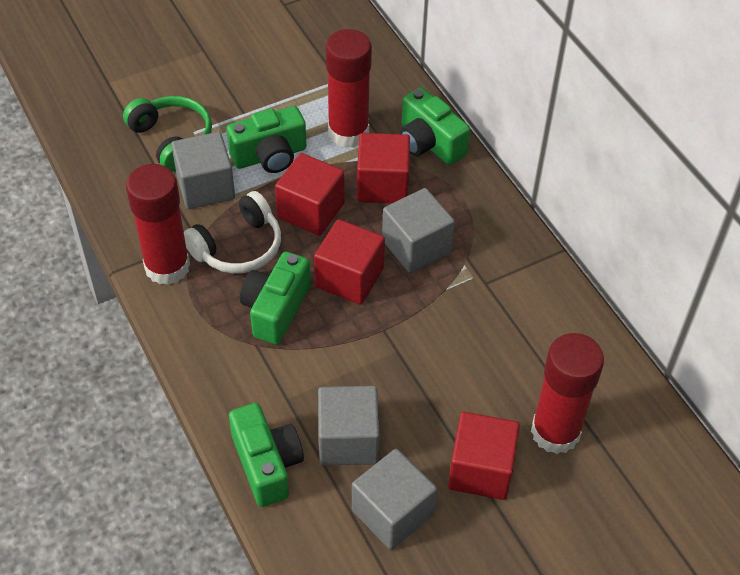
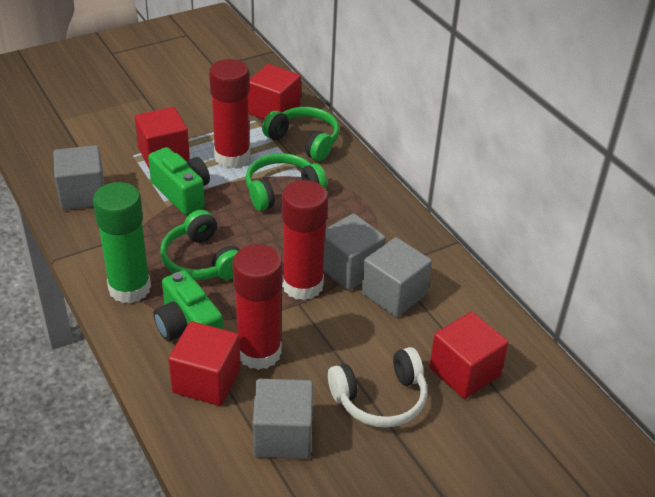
green camera: [226,106,306,173] [229,403,304,507] [240,252,311,345] [400,87,470,165] = 4 -> [148,147,210,215] [153,270,223,341] = 2
green glue stick: none = 0 -> [93,182,151,304] = 1
green headphones: [123,96,212,172] = 1 -> [160,210,240,280] [246,153,327,211] [262,107,339,161] = 3

